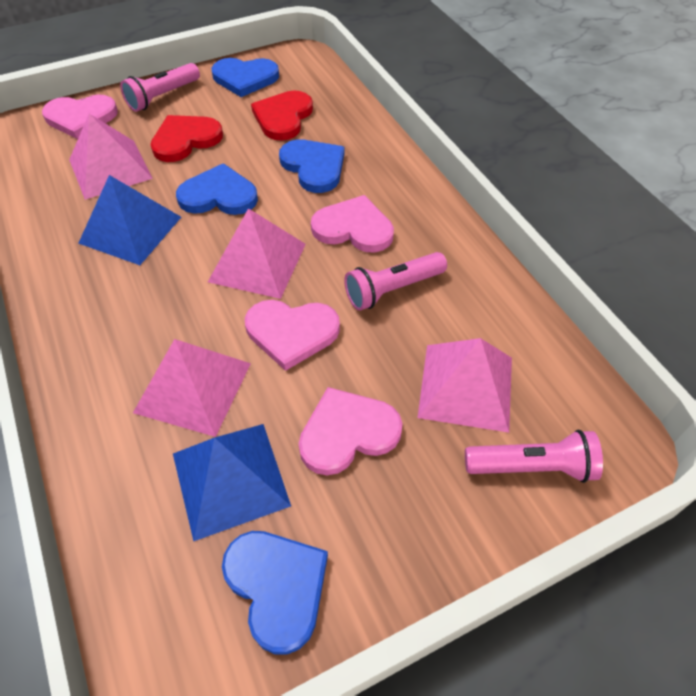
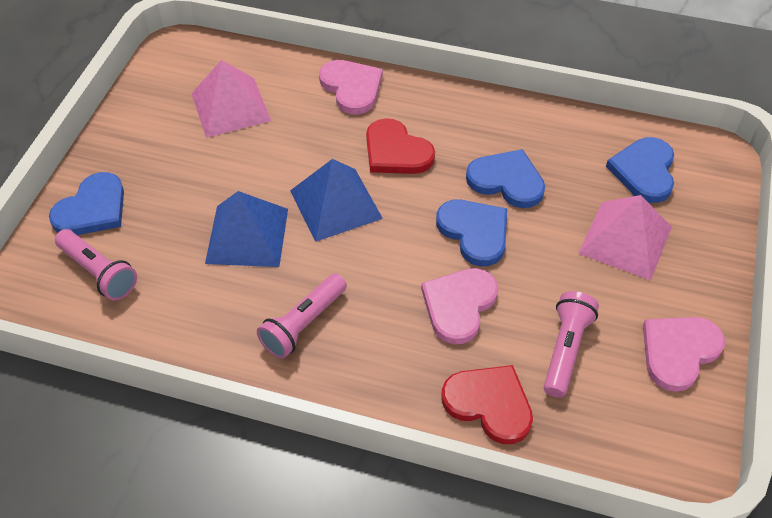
pink heart: [42,95,118,139] [245,300,340,371] [299,387,402,475] [311,195,394,253] = 4 -> [319,60,383,115] [421,268,498,344] [643,317,725,392] = 3
pink pyramid: [69,114,153,200] [133,339,251,437] [208,208,306,299] [417,338,512,433] = 4 -> [191,60,271,138] [578,195,672,280] = 2

